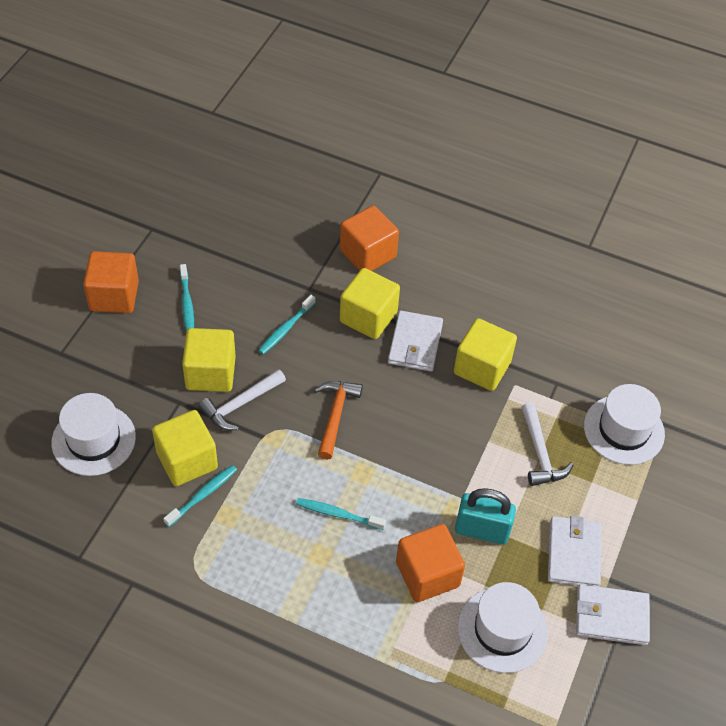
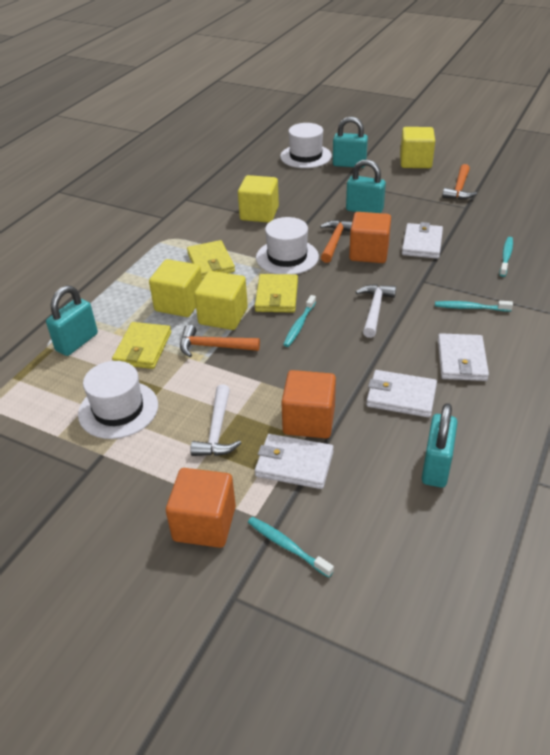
orange hammer: [314,381,363,460] = 1 -> [180,325,260,357] [320,220,352,263] [442,164,477,200] = 3
turquoise padlock: [455,488,516,545] = 1 -> [46,285,98,356] [333,116,368,168] [346,159,386,213] [422,403,458,488] = 4
white wallet: [388,311,443,372] [548,516,602,587] [576,584,650,645] = 3 -> [255,434,334,489] [366,370,437,418] [402,222,443,259] [438,333,489,381] = 4
yellow wallet: none = 0 -> [112,322,171,369] [187,240,235,279] [255,274,298,312] = 3

